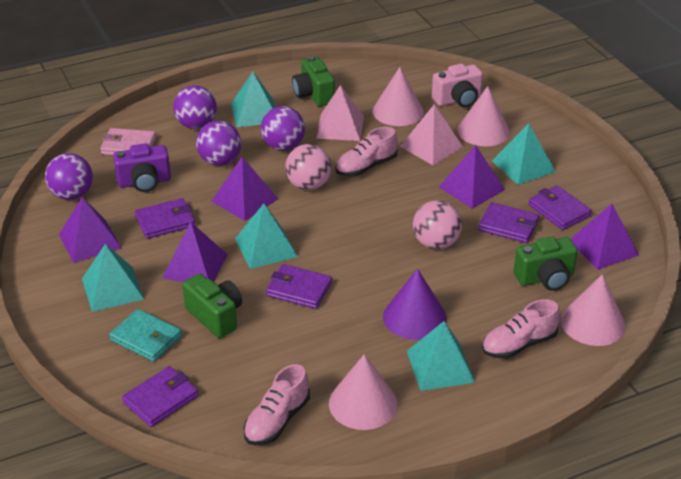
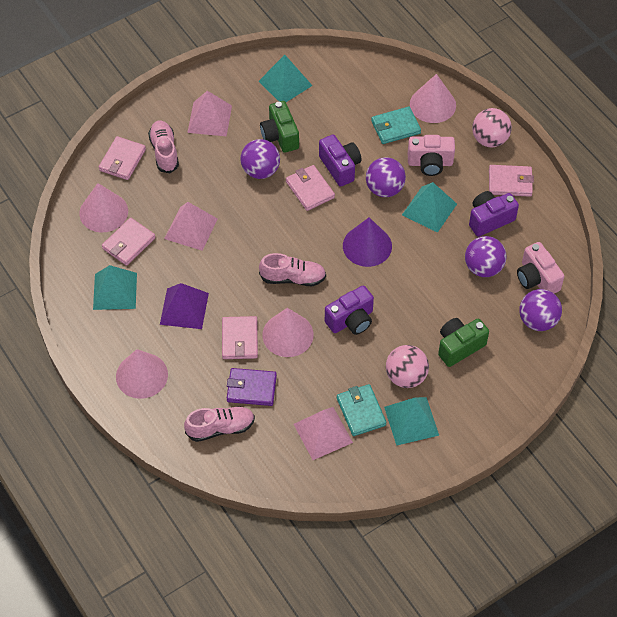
green camera: [182,274,242,338] [292,56,335,106] [514,236,578,291] = 3 -> [260,101,299,153] [438,318,489,367] = 2
pink camera: [432,64,483,108] = 1 -> [408,135,455,176] [517,242,564,294] = 2
pink pyramid: [316,85,364,141] [400,104,463,165] = 2 -> [164,202,218,251] [187,91,232,136] [294,407,353,460] = 3
pink wallet: [100,128,156,155] = 1 -> [99,136,146,180] [102,218,156,266] [222,316,258,359] [286,165,335,211] [489,165,534,197] = 5
purple camera: [113,143,171,192] = 1 -> [319,134,361,187] [325,285,374,335] [469,191,519,237] = 3
purple pyramid: [59,197,122,263] [163,222,228,282] [212,157,278,221] [439,145,505,209] [571,204,639,270] = 5 -> [160,283,209,329] = 1
purple wallet: [122,366,199,427] [135,198,195,239] [266,264,332,309] [478,202,539,243] [528,186,592,230] = 5 -> [227,368,277,406] = 1
turquoise pyramid: [82,244,144,312] [231,72,275,127] [235,204,298,269] [407,321,475,391] [492,124,556,185] = 5 -> [93,265,137,310] [258,55,313,102] [384,397,439,446] [402,182,457,233] = 4
turquoise wallet: [109,309,182,362] = 1 -> [337,384,387,436] [371,106,421,144] = 2

